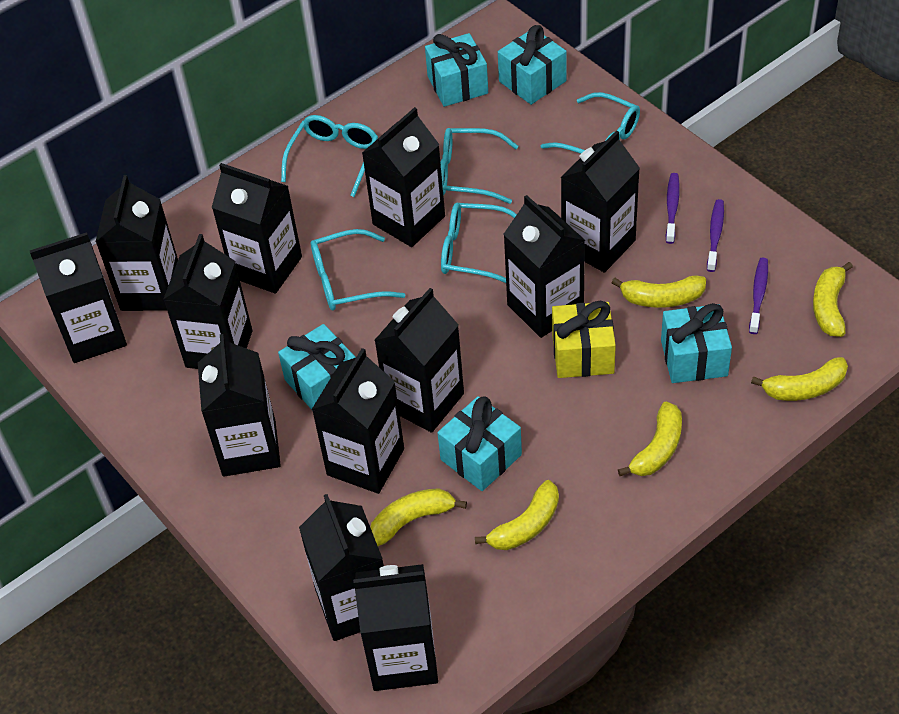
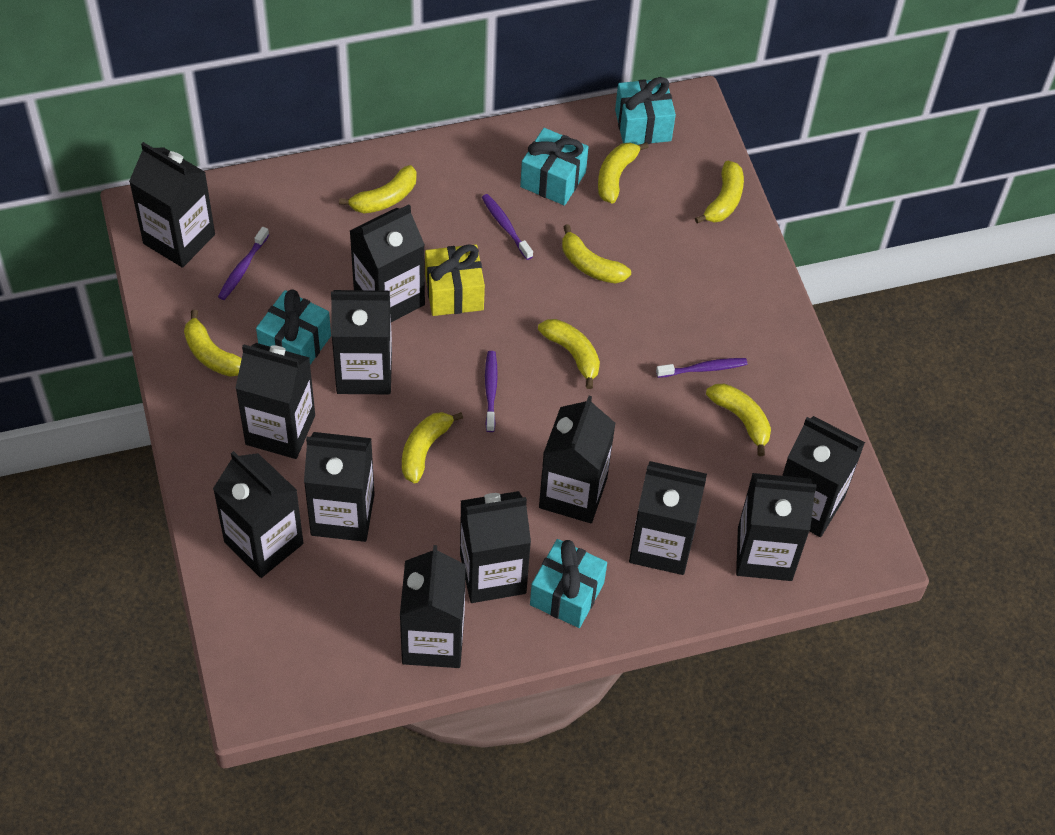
purple toothbrush: [666,173,680,244] [707,199,724,272] [749,258,768,334] = 3 -> [218,227,269,300] [482,194,533,260] [485,351,498,432] [656,358,747,378] = 4
turquoise gift: [278,324,355,410] [425,33,488,107] [438,396,522,491] [498,25,566,105] [661,303,732,383] = 5 -> [256,289,331,365] [520,128,589,206] [530,539,607,628] [615,77,676,145] = 4
turquoise glasses: [281,115,378,197] [311,229,405,311] [440,128,518,204] [441,203,517,283] [540,92,640,154] = 5 -> none = 0
yellow banana: [370,488,467,546] [475,480,559,550] [612,275,706,308] [618,401,682,476] [751,357,848,401] [813,262,853,337] = 6 -> [184,310,242,377] [339,165,417,213] [402,412,463,483] [538,319,600,389] [562,224,631,284] [598,142,649,204] [695,160,744,223] [706,384,771,456] = 8

